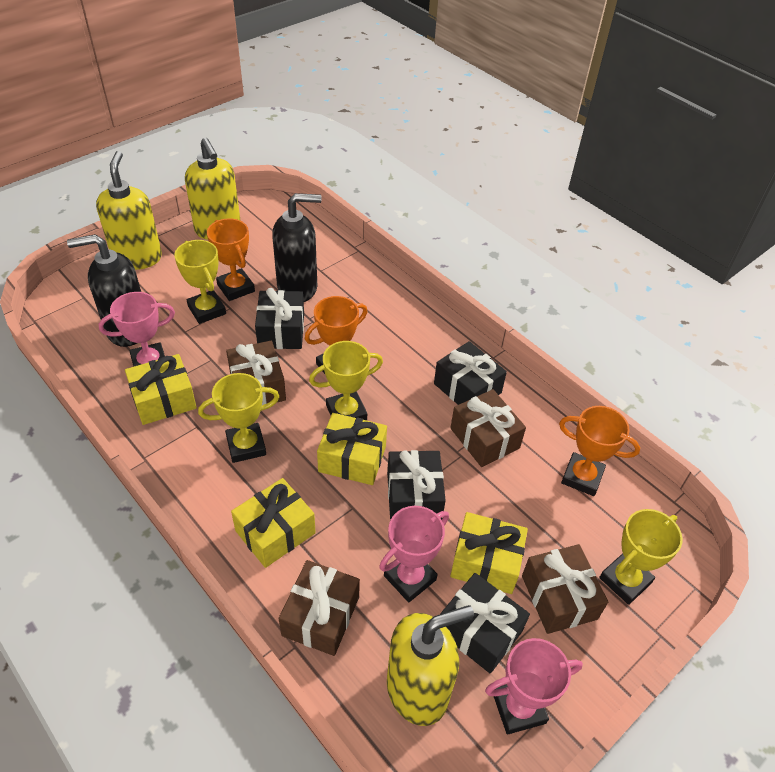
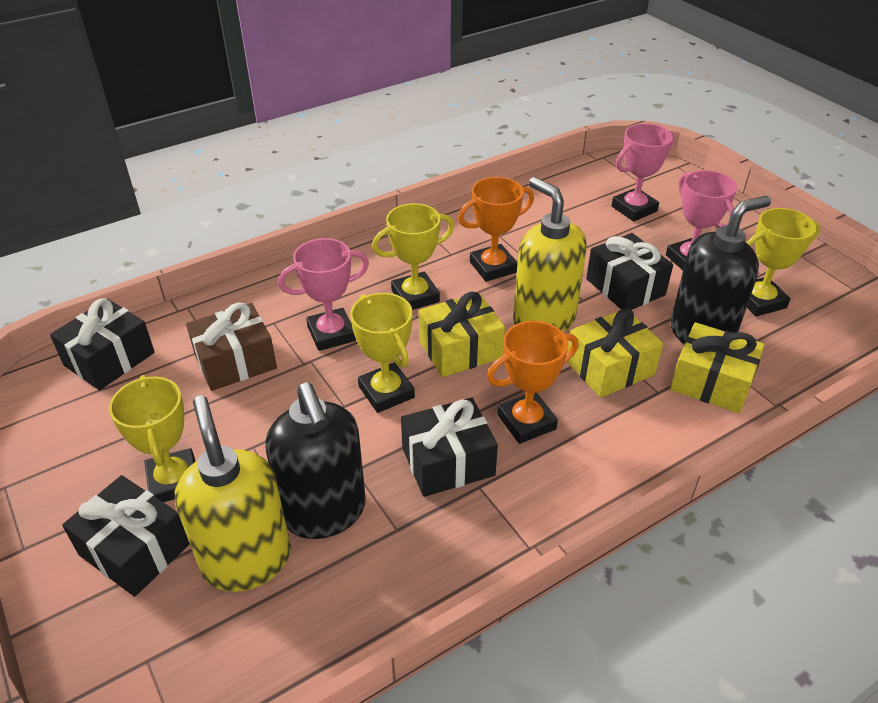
brown gift: [226,341,286,405] [279,560,360,656] [450,389,526,467] [522,544,608,634] = 4 -> [186,302,277,391] = 1
orange trophy: [207,218,255,301] [305,296,368,374] [559,406,640,496] = 3 -> [458,177,534,282] [487,321,579,444] = 2
yellow gift: [125,354,197,425] [231,478,316,568] [317,413,387,485] [450,512,528,594] = 4 -> [419,291,505,377] [567,308,663,398] [670,322,765,413] = 3
yellow soap dispenser: [96,151,162,270] [185,138,241,240] [387,605,474,726] = 3 -> [175,396,291,592] [513,177,587,333] = 2

